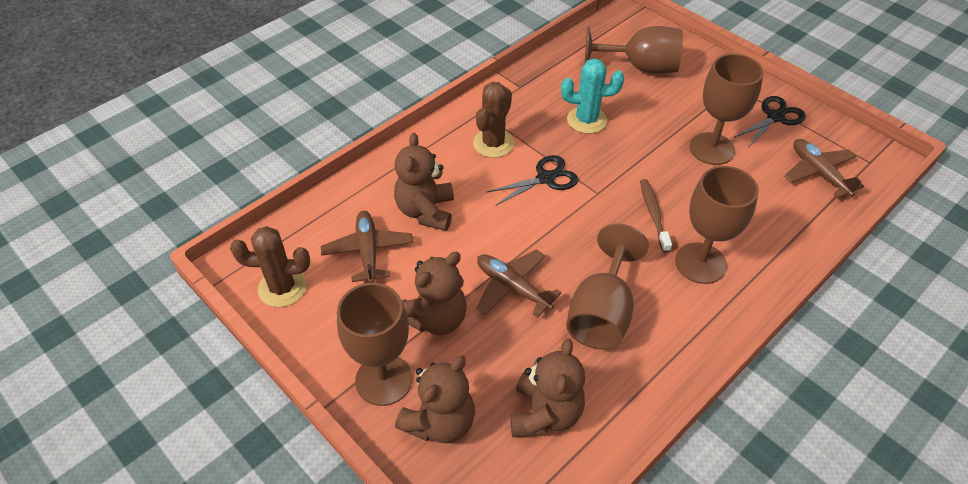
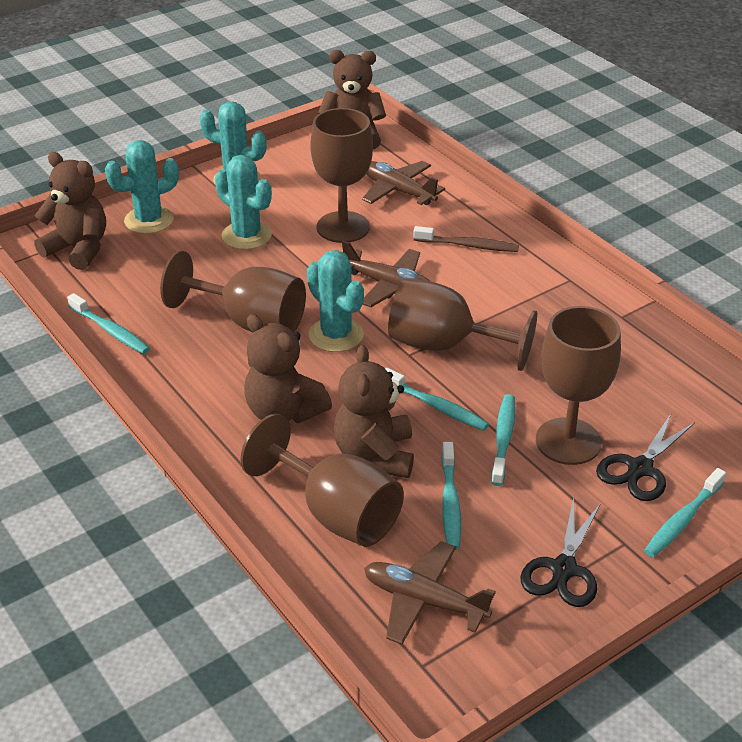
brown cactus: [230,226,310,307] [473,82,514,158] = 2 -> none = 0
turquoise cactus: [561,58,624,134] = 1 -> [105,140,179,234] [200,102,267,184] [215,155,272,250] [307,250,364,352] = 4
turquoise toothbrush: none = 0 -> [67,293,150,354] [386,368,489,431] [441,442,461,550] [491,394,516,486] [644,468,726,557] = 5

